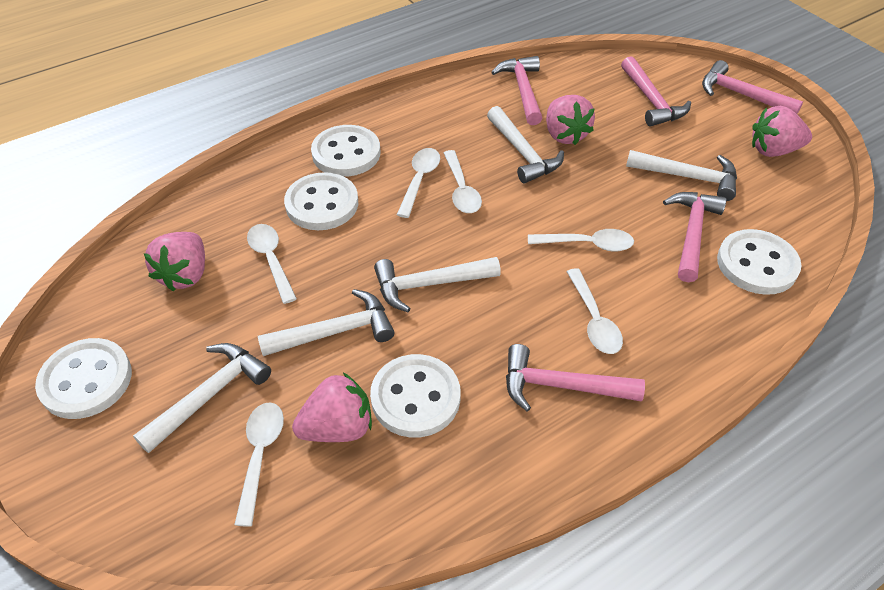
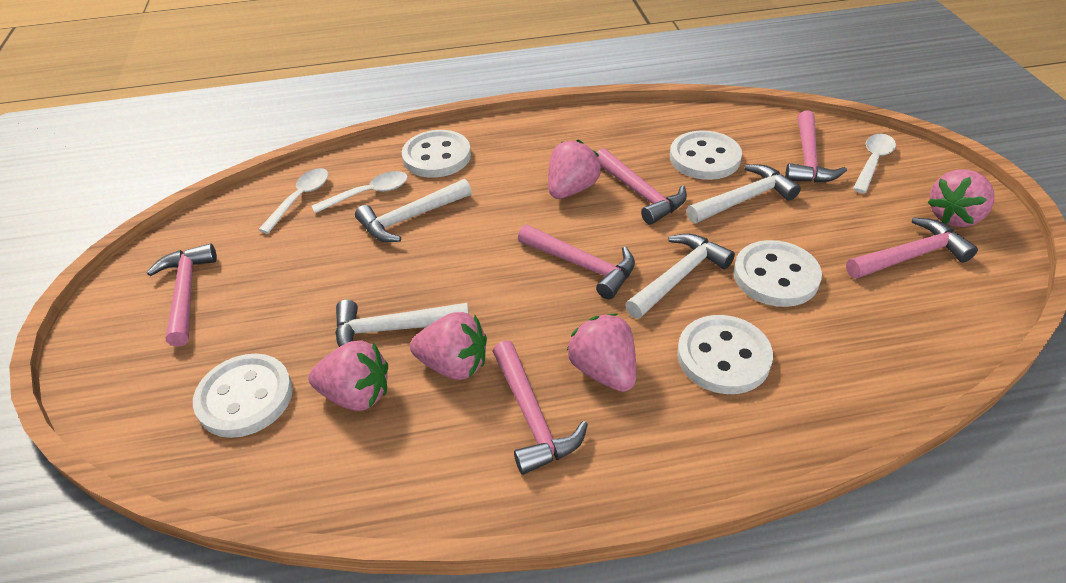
pink hammer: [491,56,543,125] [506,344,645,412] [621,56,691,126] [663,192,727,282] [702,60,803,114] = 5 -> [147,243,217,347] [493,340,588,475] [518,225,635,299] [597,148,687,225] [785,110,847,183] [846,217,978,279] = 6
pink strawberry: [144,232,205,291] [292,373,372,442] [546,95,595,145] [752,106,812,157] = 4 -> [308,340,388,411] [410,312,487,380] [548,140,601,199] [567,314,636,392] [927,169,994,227] = 5
white hammer: [133,343,271,453] [258,289,395,356] [374,257,501,312] [487,106,564,183] [626,150,737,201] = 5 -> [335,300,469,347] [355,179,472,242] [625,234,735,319] [686,165,801,223] = 4
white spoon: [234,402,284,527] [247,224,297,304] [397,148,440,218] [444,150,482,213] [528,229,634,252] [567,268,623,354] = 6 -> [258,168,328,234] [312,171,408,213] [853,134,896,193] = 3

